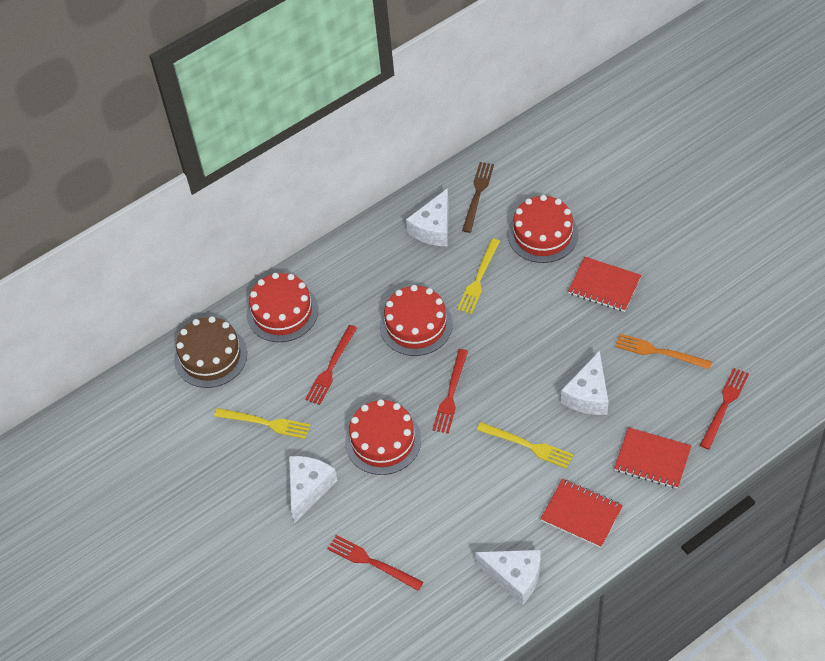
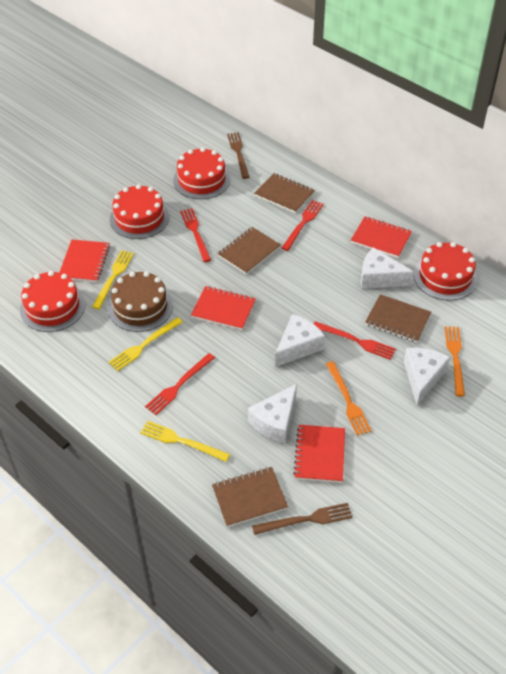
brown fork: [462,162,494,233] = 1 -> [227,132,250,179] [252,503,353,535] = 2
brown notebook: none = 0 -> [212,467,288,527] [217,227,281,275] [254,173,315,213] [365,294,431,343] = 4
orange fork: [615,334,712,370] = 1 -> [326,361,372,436] [445,326,465,397] = 2
red notebook: [540,479,623,548] [568,257,641,312] [614,427,691,489] = 3 -> [59,240,110,282] [191,286,256,330] [293,425,345,483] [351,216,412,258] = 4

